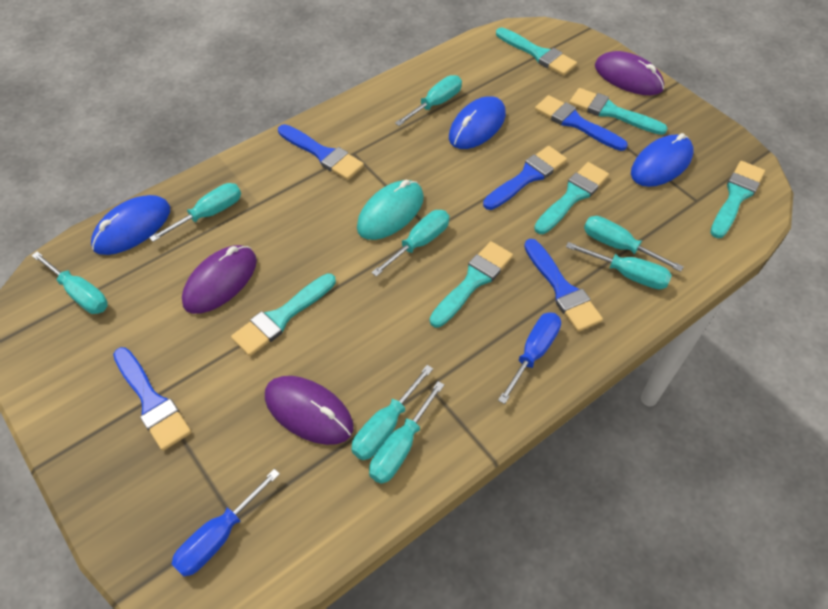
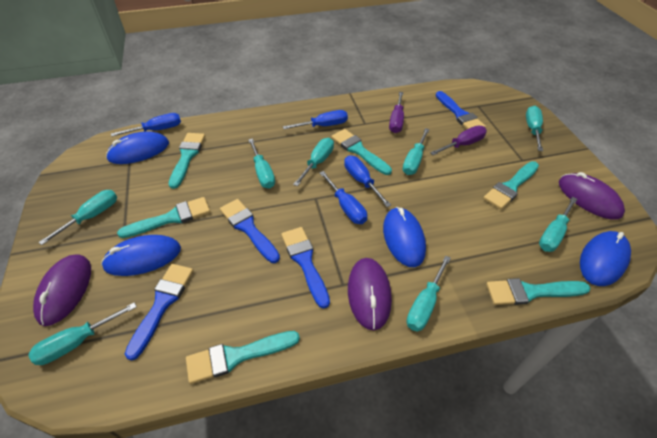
blue brush: [113,347,191,451] [278,124,364,180] [483,146,567,210] [524,239,603,332] [535,95,628,151] = 5 -> [125,264,194,361] [220,199,280,263] [281,227,330,309] [436,91,486,129] = 4
blue mouse: [91,195,170,255] [449,96,506,149] [631,133,694,187] = 3 -> [101,235,181,276] [106,131,169,164] [383,207,426,267] [580,231,631,286] = 4
blue screwdriver: [172,469,280,577] [498,312,561,404] = 2 -> [111,113,181,137] [283,110,348,129] [319,171,367,224] [344,156,391,207] = 4
purple screwdriver: none = 0 -> [389,92,404,133] [430,125,487,155] = 2
turquoise mouse: [357,180,424,240] = 1 -> none = 0

